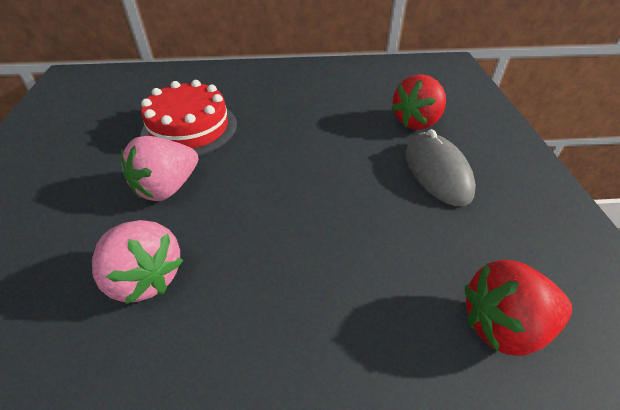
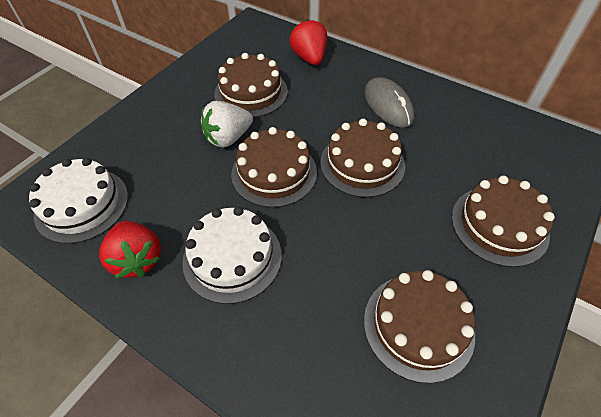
brown cake: none = 0 -> [214,53,288,117] [231,127,317,208] [320,119,405,198] [364,270,475,383] [452,176,555,267] = 5
pink strawberry: [92,220,183,304] [121,136,199,201] = 2 -> none = 0
red cake: [141,80,237,156] = 1 -> none = 0
white cake: none = 0 -> [29,158,128,244] [182,207,282,304] = 2
white strawberry: none = 0 -> [201,101,253,148] = 1

